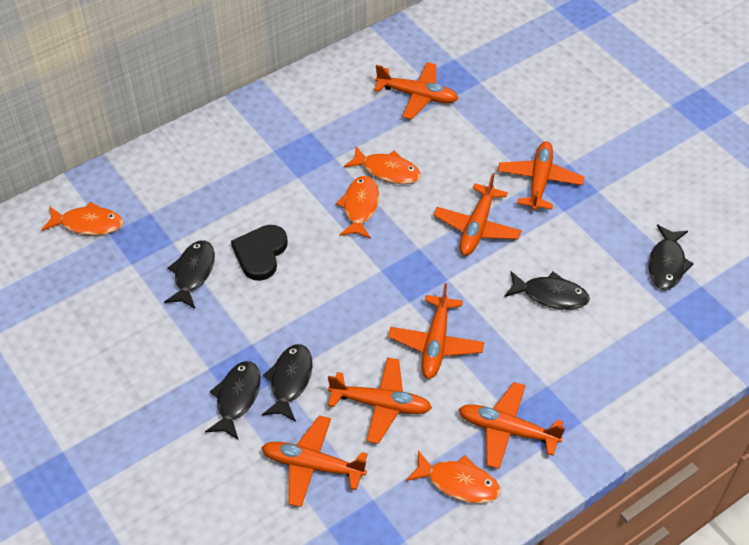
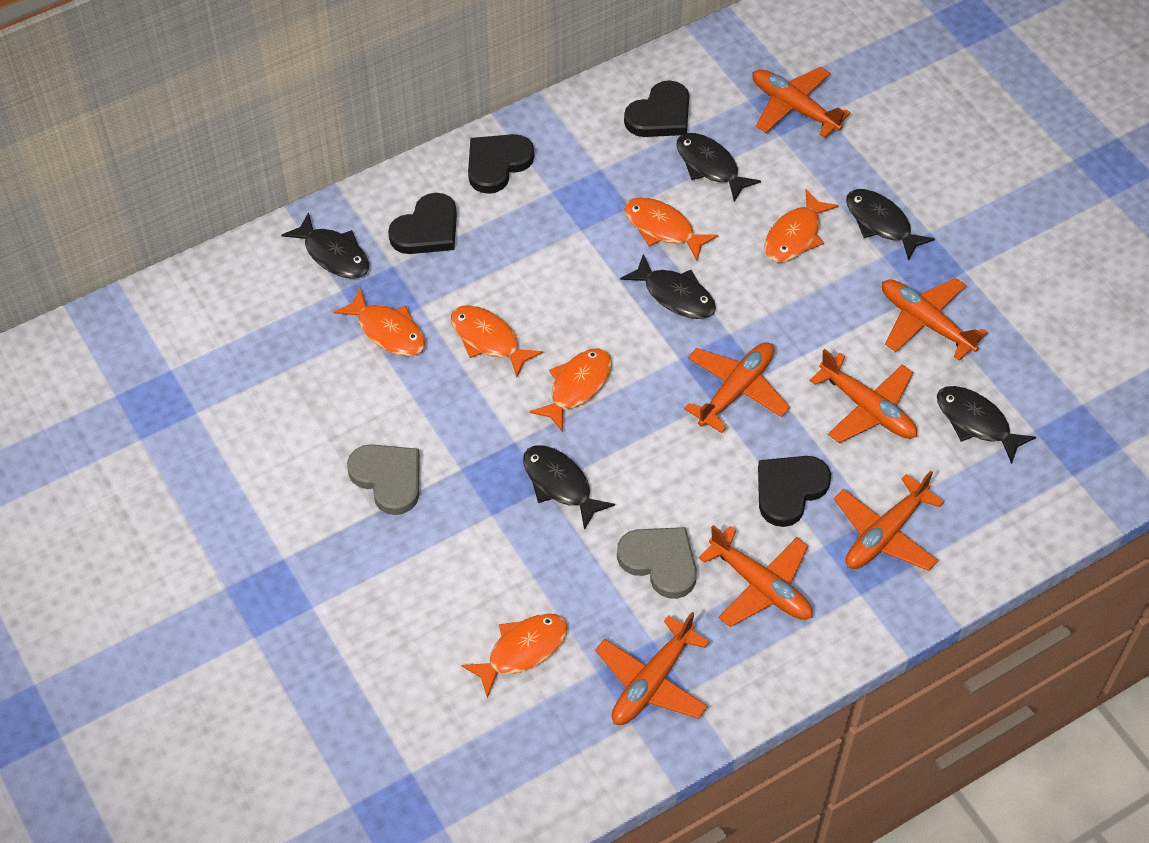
black fish: [164,240,215,309] [205,361,261,440] [262,344,313,422] [504,271,590,310] [648,224,694,289] = 5 -> [281,212,369,279] [523,446,615,530] [620,254,716,319] [676,133,761,202] [846,189,935,260] [937,386,1036,464] = 6
black heart: [231,225,288,281] = 1 -> [388,193,457,254] [468,134,534,194] [624,80,689,137] [758,456,831,527] = 4
grey heart: none = 0 -> [347,444,420,515] [617,527,697,599] = 2
orange fish: [42,202,123,235] [336,176,379,239] [344,147,421,184] [406,450,500,503] = 4 -> [334,287,425,356] [451,305,543,377] [461,613,568,698] [529,348,612,432] [624,197,718,261] [764,189,839,263] = 6

